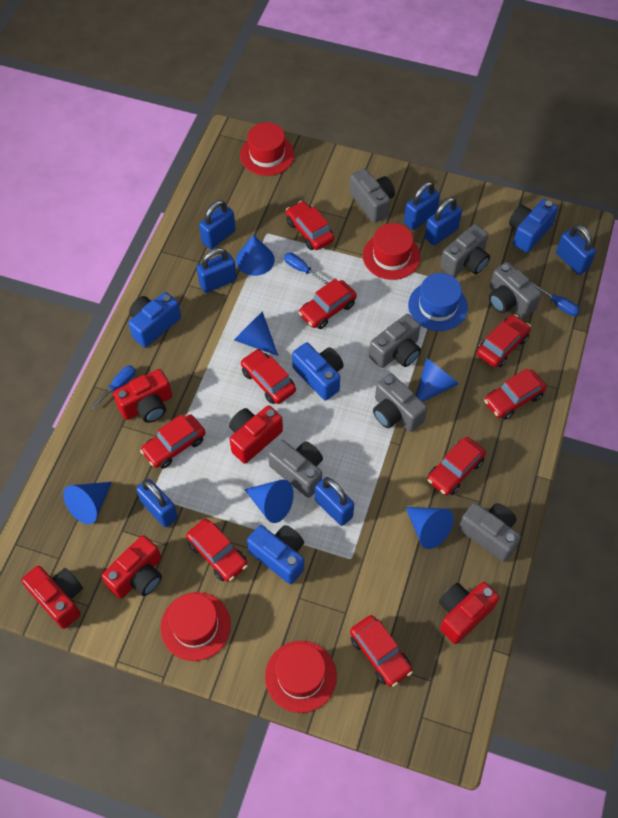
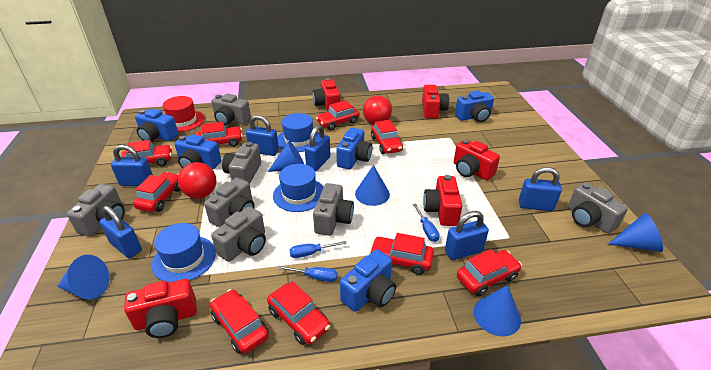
blue camera: [129,292,181,348] [247,525,304,584] [292,342,344,400] [509,199,558,253] = 4 -> [135,109,179,142] [174,134,221,169] [336,128,372,169] [340,249,396,312] [455,91,494,122] = 5
blue cone: [63,482,112,524] [234,311,278,356] [236,235,275,276] [244,479,293,523] [405,507,454,549] [417,358,459,402] = 6 -> [57,255,109,300] [267,141,304,172] [355,165,390,206] [474,285,521,336] [608,213,663,252] = 5
blue hat: [408,273,468,331] = 1 -> [152,223,216,283] [273,164,324,212] [277,113,319,152] = 3
blue padlock: [136,479,178,527] [196,248,237,293] [199,200,236,249] [315,477,354,526] [404,182,440,230] [425,198,462,245] [556,225,596,275] = 7 -> [100,206,142,258] [111,145,153,186] [246,115,279,156] [305,125,330,171] [445,211,489,260] [519,167,562,211] = 6
red ball: none = 0 -> [178,162,216,199] [363,96,392,125] = 2
red hat: [160,592,231,661] [240,122,294,176] [265,641,337,713] [363,223,421,280] = 4 -> [163,96,204,132] = 1

